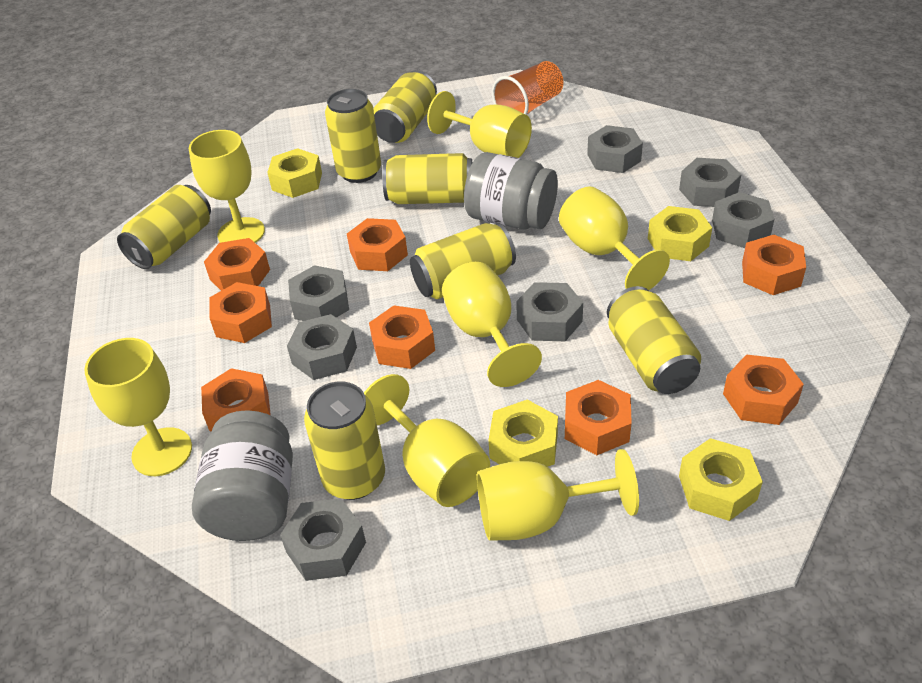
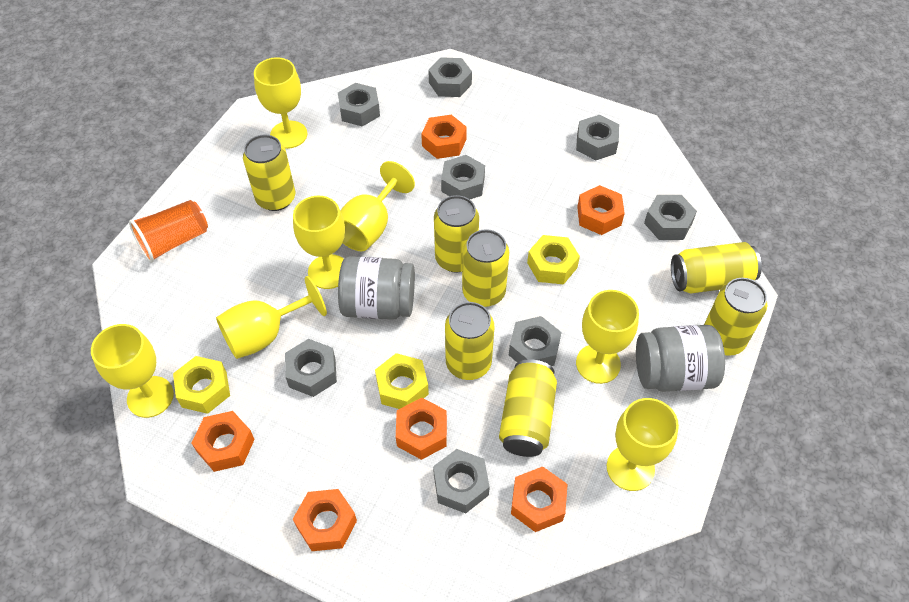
grey nut: [280,498,366,581] [287,314,357,380] [288,265,349,321] [516,282,583,341] [587,125,643,173] [679,158,741,207] [712,192,774,248] = 7 -> [285,339,337,397] [338,83,380,127] [428,57,472,97] [433,449,490,513] [441,155,485,199] [509,316,562,366] [576,115,619,160] [644,195,697,240] = 8
orange nut: [201,368,271,432] [204,238,270,291] [209,282,272,343] [347,218,408,271] [369,305,435,369] [565,380,632,455] [723,354,804,425] [742,235,806,295] = 8 -> [191,411,255,472] [293,489,357,551] [396,398,447,460] [421,115,467,159] [511,466,568,532] [577,185,625,235] = 6
yellow nut: [267,148,322,198] [489,399,558,467] [648,206,712,261] [679,438,763,521] = 4 -> [173,356,230,414] [375,353,429,409] [527,235,580,284] = 3

